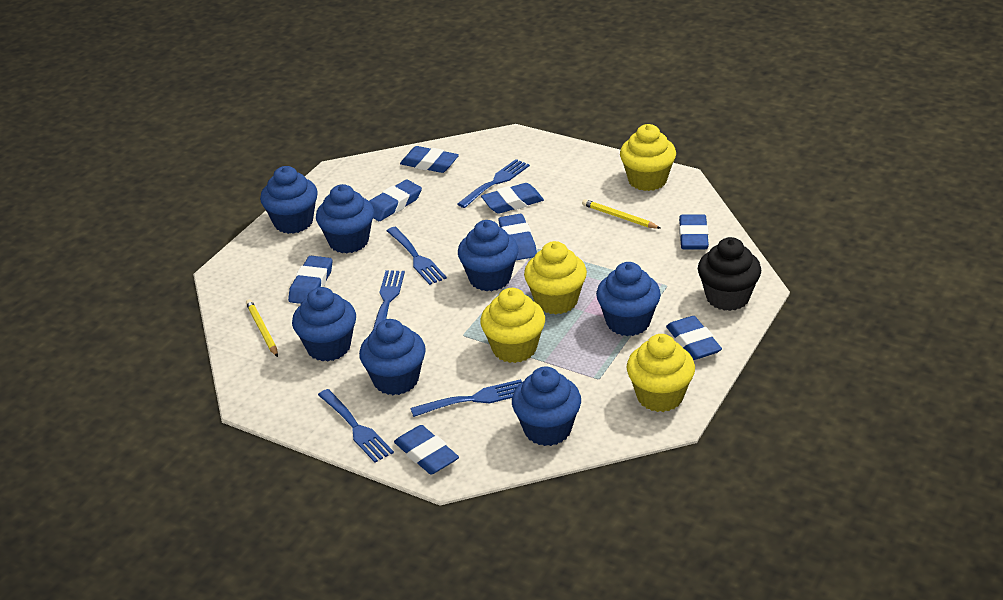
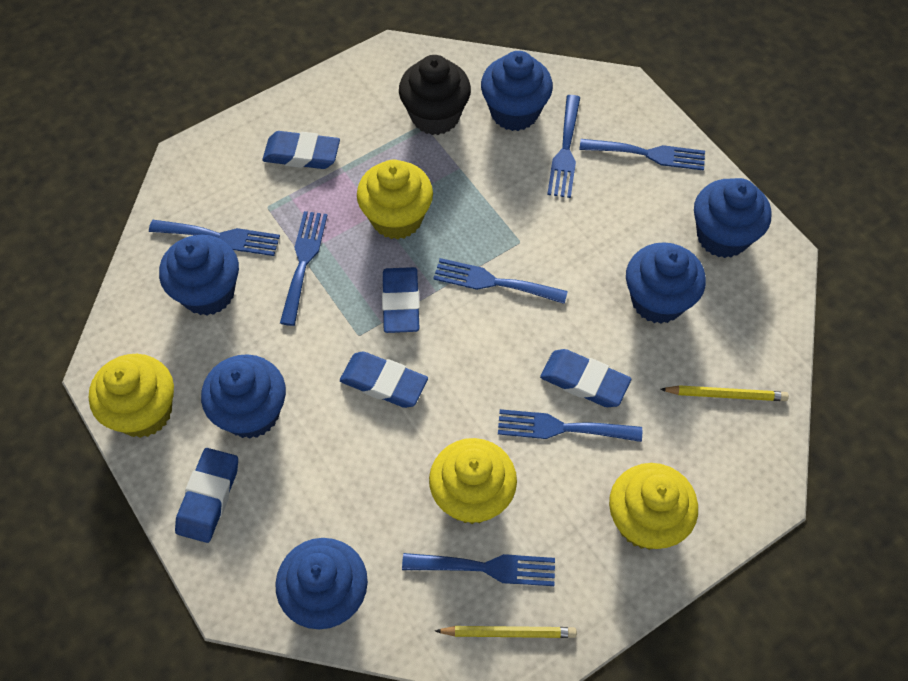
blue cupcake: [260,166,318,234] [292,287,356,361] [316,184,374,253] [359,319,426,395] [458,220,519,291] [512,366,581,446] [596,262,661,336] = 7 -> [159,235,239,316] [201,354,286,439] [275,538,368,629] [481,51,553,131] [626,242,706,324] [694,178,771,258] = 6
blue eraser: [288,256,333,304] [369,180,422,221] [394,425,459,475] [400,146,459,173] [481,183,544,214] [499,214,537,260] [666,316,722,360] [679,214,709,250] = 8 -> [175,448,238,543] [262,131,340,169] [340,351,428,408] [382,267,420,333] [540,349,631,407] = 5
blue fork: [318,389,394,462] [373,270,405,330] [387,227,447,285] [410,379,522,417] [457,159,530,208] = 5 -> [149,220,280,256] [280,211,328,326] [402,553,555,586] [433,258,568,304] [498,409,642,442] [547,95,580,198] [579,139,705,171] = 7

